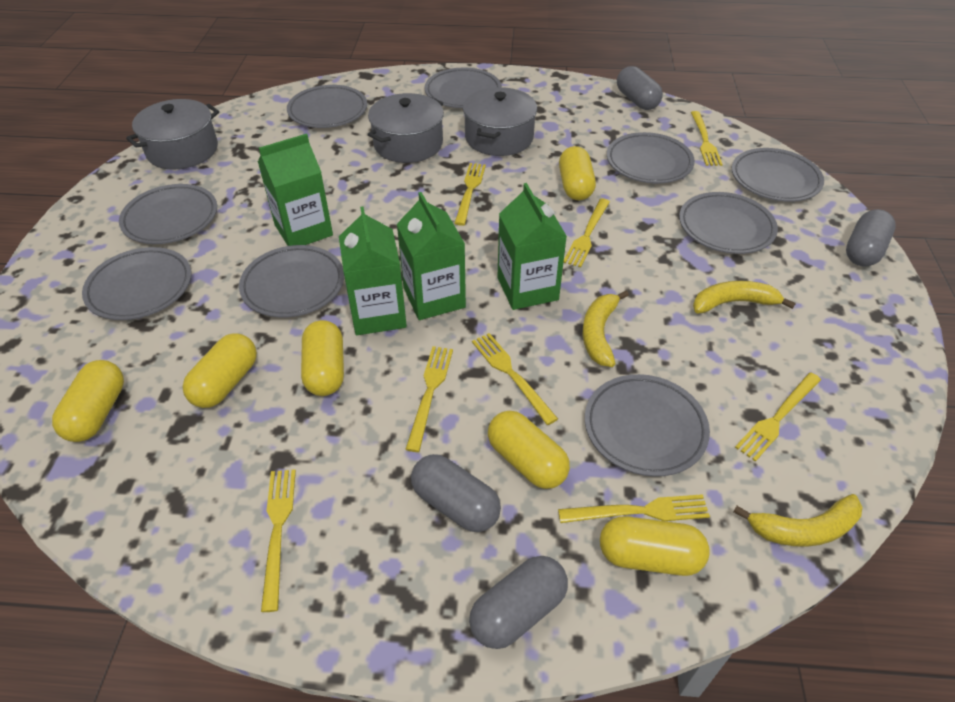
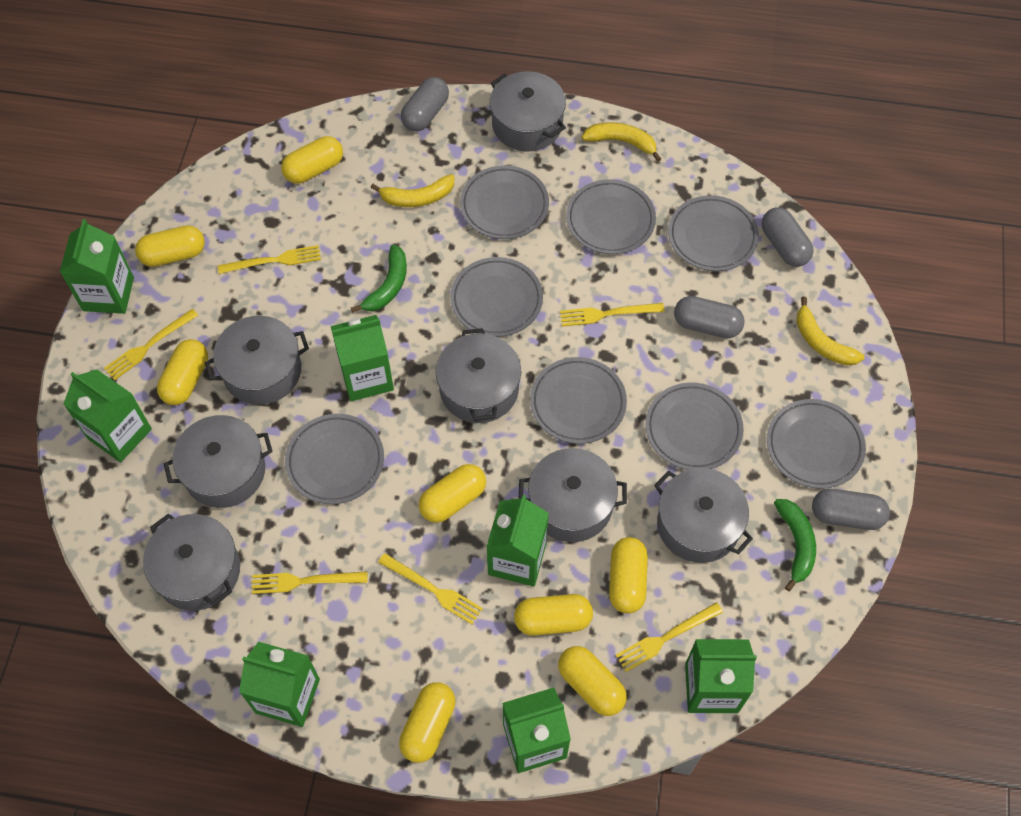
green banana: none = 0 -> [351,245,407,313] [774,499,816,591] = 2
green carton: [258,134,333,246] [339,207,407,335] [397,192,466,320] [497,183,567,310] = 4 -> [60,219,134,314] [63,370,152,462] [239,642,320,727] [331,315,394,401] [486,495,549,587] [502,688,571,773] [685,639,757,713] = 7
grey plate: [82,247,191,320] [119,184,217,244] [239,245,344,317] [287,85,367,128] [425,68,502,108] [585,374,710,477] [607,132,695,183] [679,192,778,254] [732,148,824,202] = 9 -> [285,414,384,504] [450,257,543,337] [460,165,549,239] [530,357,627,444] [566,179,656,254] [645,383,744,470] [668,195,759,271] [767,399,866,489] = 8
grey pot: [126,99,219,170] [367,93,444,163] [463,87,537,156] = 3 -> [143,514,240,611] [164,415,273,508] [205,316,309,405] [436,328,521,423] [490,71,566,151] [519,448,627,542] [654,468,753,563] = 7
yellow capsule: [52,360,124,442] [183,333,257,408] [301,320,344,396] [488,411,570,489] [559,146,596,201] [600,516,710,576] = 6 -> [135,225,205,267] [157,339,208,405] [281,136,343,183] [399,682,456,763] [418,464,486,523] [514,594,593,636] [558,646,627,716] [609,537,648,614] = 8
yellow fork: [261,469,296,612] [405,346,453,452] [454,163,486,226] [472,333,558,425] [558,494,710,523] [563,198,610,267] [691,111,723,166] [735,372,821,462] = 8 -> [104,309,198,380] [218,245,321,274] [252,572,368,594] [378,553,483,624] [560,303,665,327] [616,602,723,672] = 6

